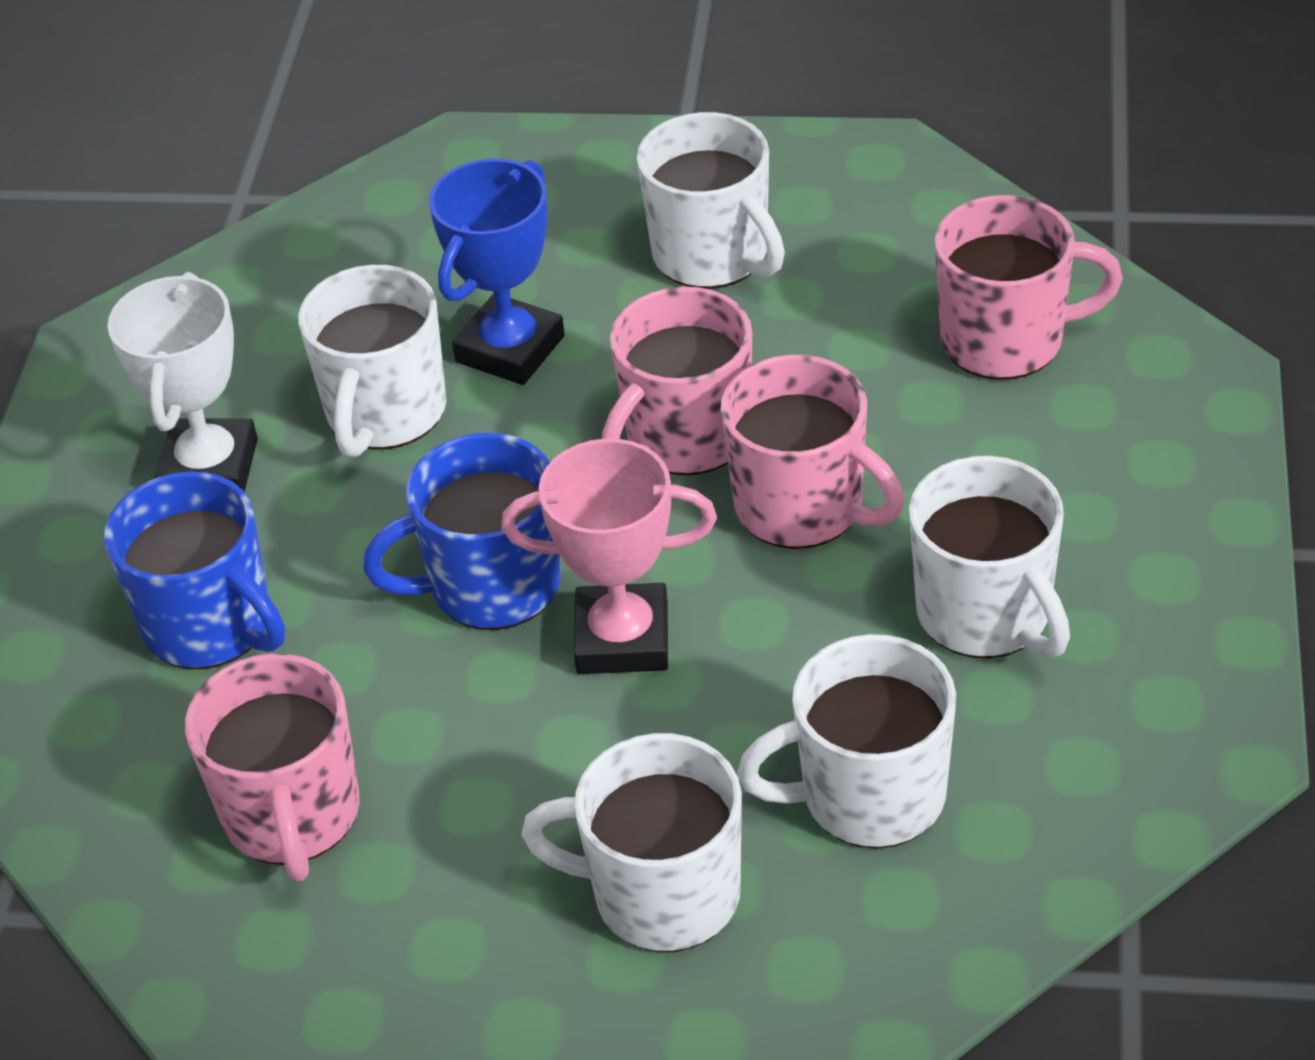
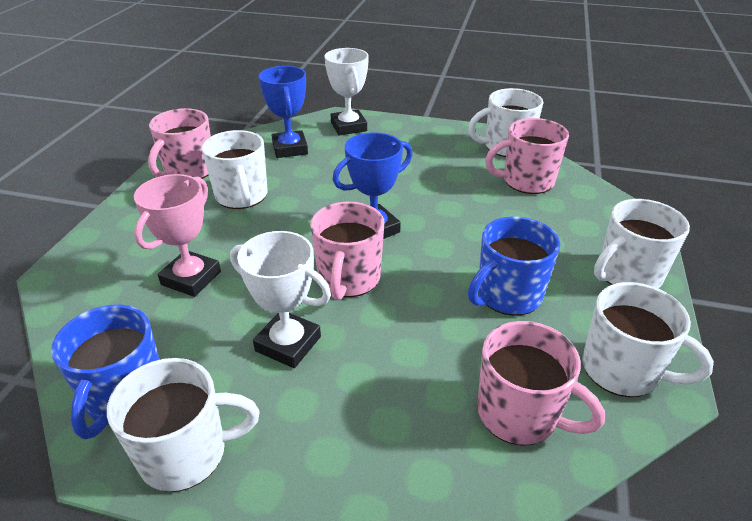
blue trophy: [429,158,565,385] = 1 -> [259,66,308,158] [333,132,413,239] = 2
white trophy: [107,272,258,492] = 1 -> [230,231,331,368] [324,48,369,135] = 2

